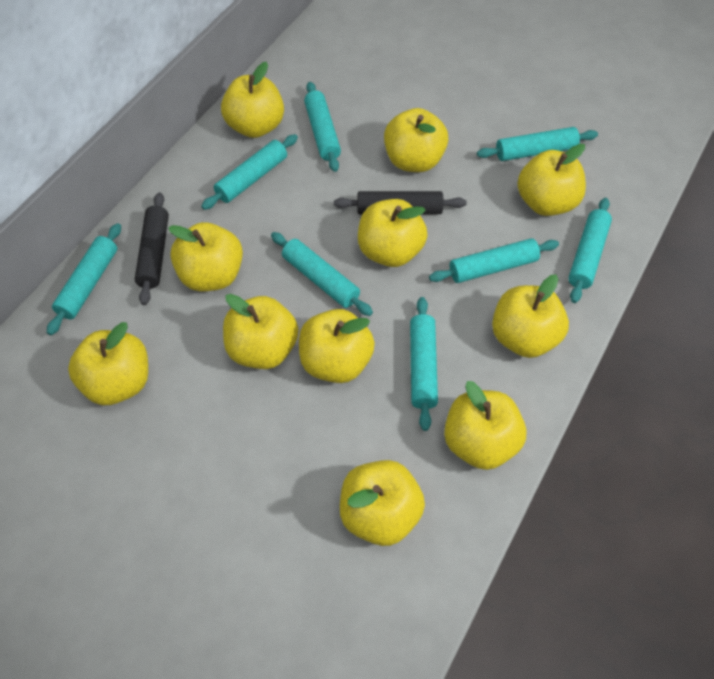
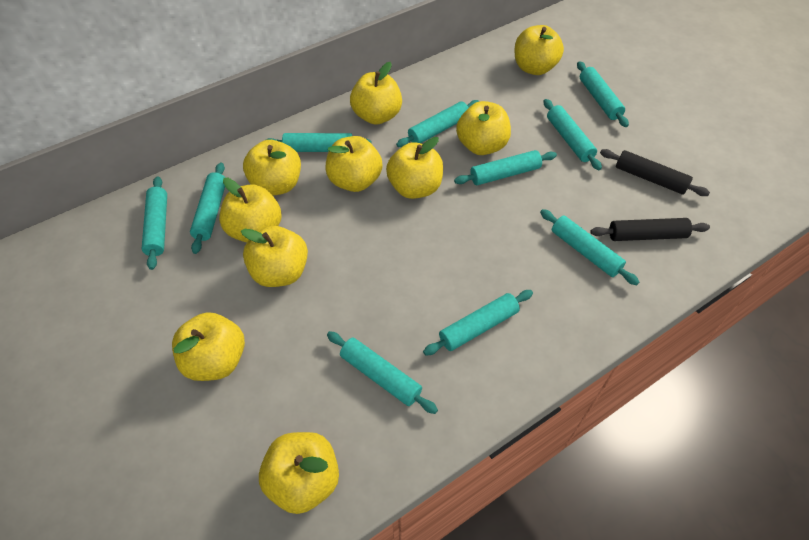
turquoise rolling pin: [47,223,121,335] [201,134,298,210] [271,232,373,316] [304,82,341,172] [410,297,438,431] [429,238,559,283] [477,127,598,161] [568,198,612,303] = 8 -> [142,176,167,270] [190,163,225,254] [266,133,372,152] [327,331,438,414] [396,100,480,147] [423,290,533,355] [454,150,557,185] [540,209,639,285] [544,99,602,170] [577,61,629,127] = 10
yellow apple: [68,322,148,405] [168,222,243,291] [221,62,284,138] [223,294,298,369] [299,309,375,383] [340,460,425,546] [358,199,428,267] [384,108,448,172] [444,381,527,470] [492,274,569,358] [517,144,586,216] = 11 -> [172,312,245,381] [219,178,282,242] [241,226,308,287] [243,140,301,196] [259,432,339,514] [326,136,383,192] [350,62,402,125] [386,137,443,199] [456,101,511,155] [515,25,564,75] = 10

